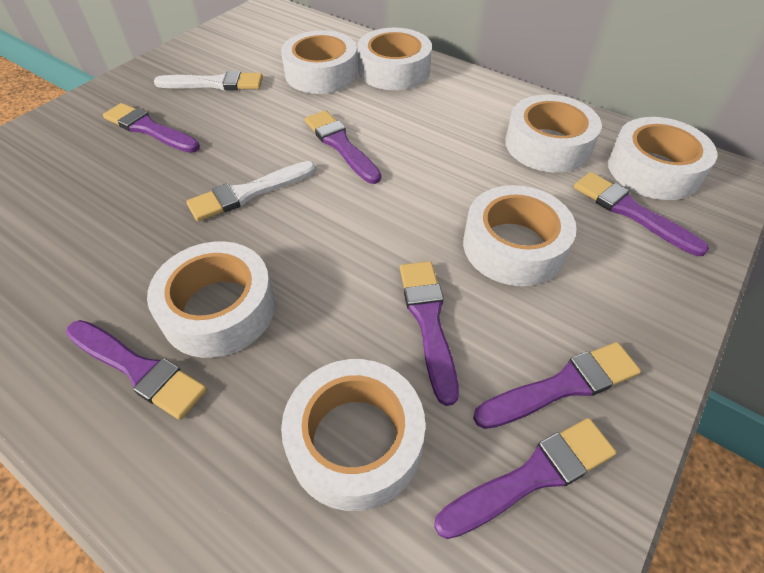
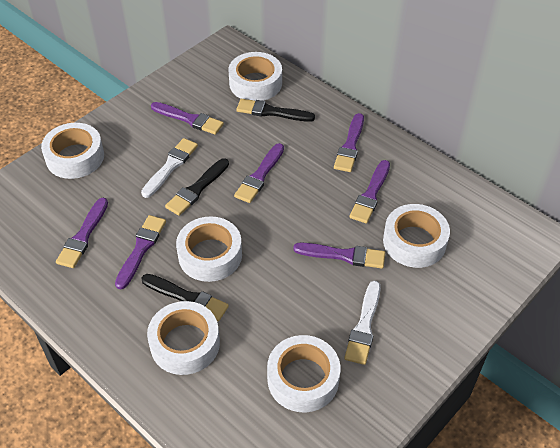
black brush: none = 0 -> [141,274,229,321] [165,158,229,216] [236,99,315,122] = 3
white tape: [147,241,275,358] [281,30,358,94] [281,359,425,511] [357,28,432,90] [463,185,576,286] [505,95,602,173] [608,117,717,200] = 7 -> [41,123,104,179] [147,301,220,375] [176,216,242,282] [228,52,282,101] [267,335,340,412] [383,204,450,268] = 6

